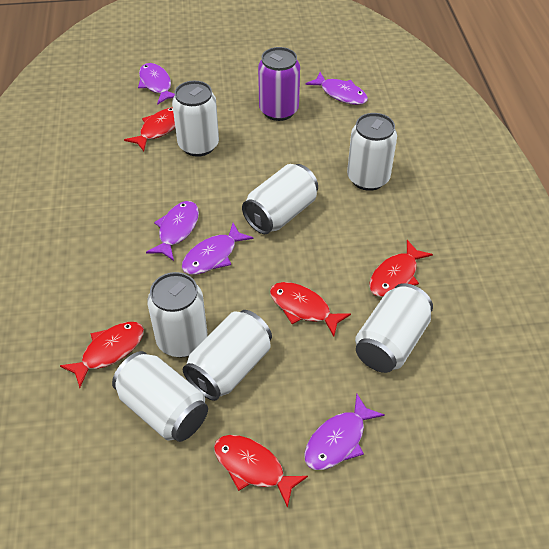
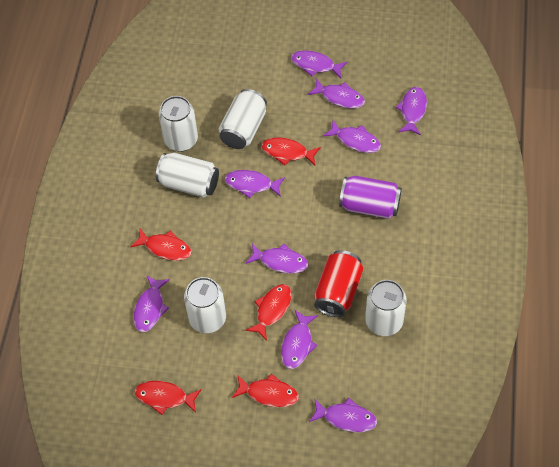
purple fish: [138,63,175,105] [146,201,199,261] [182,223,254,275] [304,394,384,470] [305,72,368,105] = 5 -> [133,276,170,332] [225,170,285,198] [245,243,308,274] [281,309,318,369] [291,50,348,78] [308,78,365,109] [309,397,377,432] [323,120,381,153] [395,87,427,135] = 9
red can: none = 0 -> [314,250,363,317] = 1
white can: [112,351,208,442] [147,272,208,357] [172,81,219,157] [183,310,272,401] [242,164,318,234] [347,113,397,191] [355,283,433,373] = 7 -> [156,153,219,198] [159,96,198,152] [184,277,226,333] [218,89,267,149] [365,280,407,336] = 5

